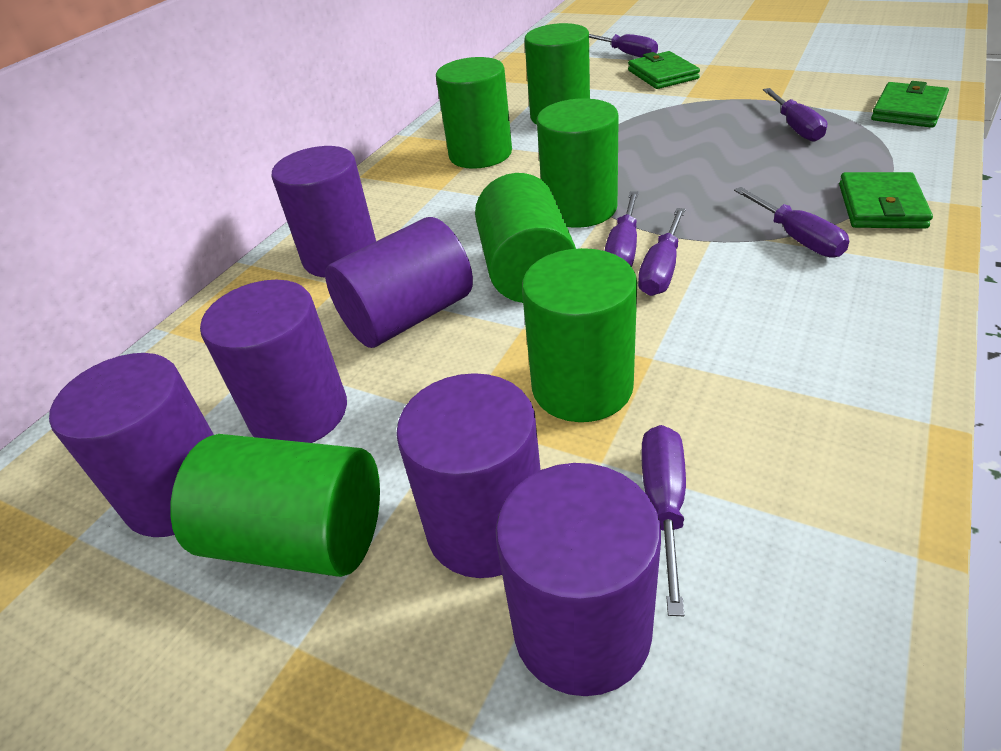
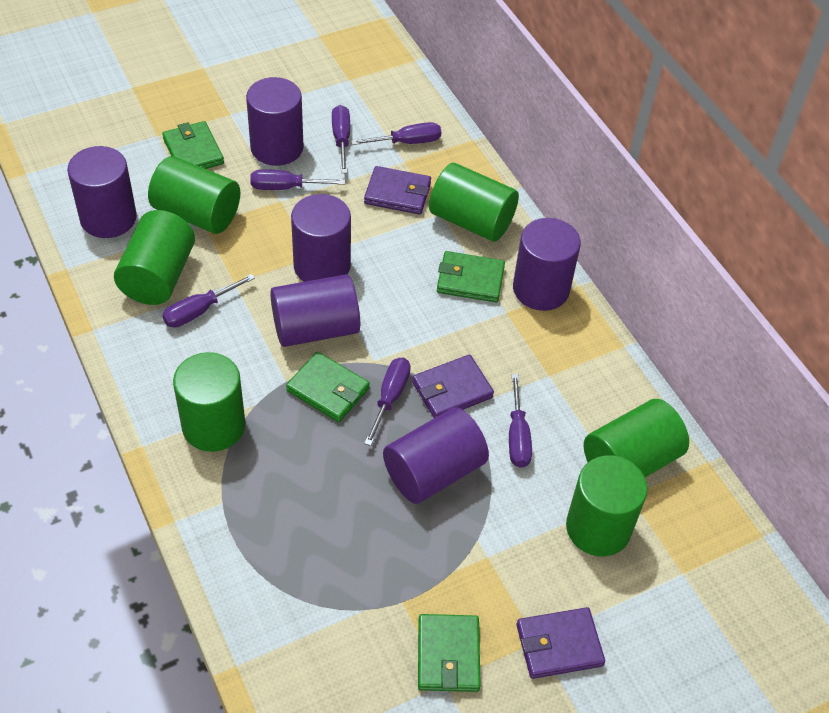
green wallet: [628,51,700,89] [839,172,933,229] [871,81,949,128] = 3 -> [162,121,224,169] [286,352,370,422] [418,614,481,692] [437,251,505,302] = 4
purple wallet: none = 0 -> [364,166,431,215] [412,354,494,418] [516,607,605,679] = 3

